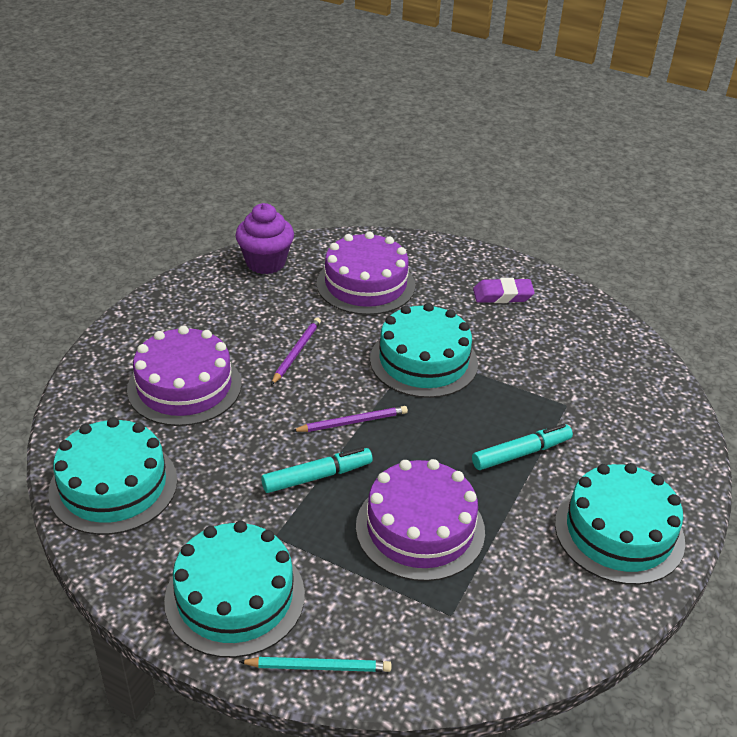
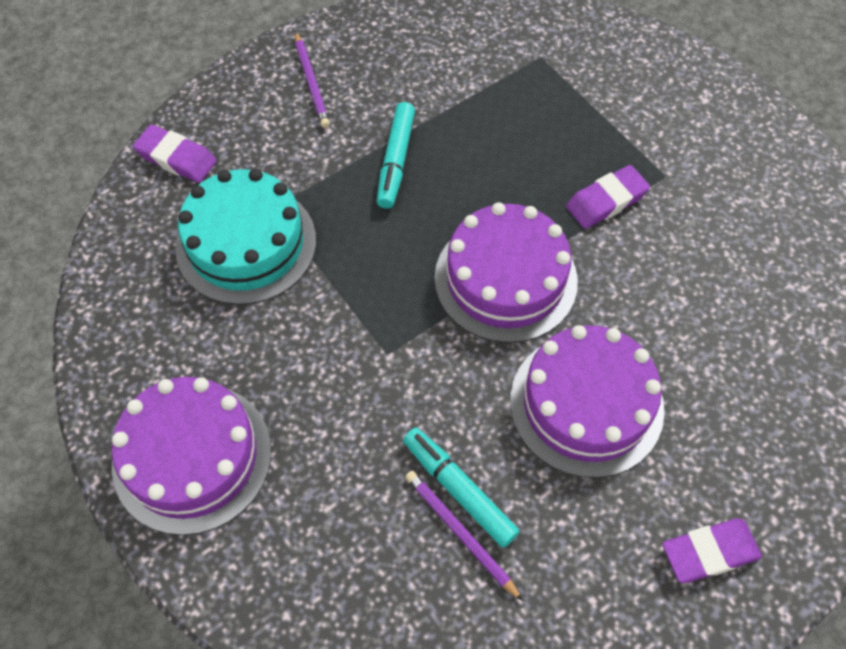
purple cupcake: [235,203,294,274] = 1 -> none = 0
purple eraser: [473,278,535,303] = 1 -> [133,125,217,183] [566,165,650,229] [662,518,762,583] = 3
turquoise cake: [48,417,178,535] [164,521,305,658] [370,303,478,398] [555,463,685,585] = 4 -> [175,169,316,305] = 1
turquoise pencil: [239,657,391,672] = 1 -> none = 0

